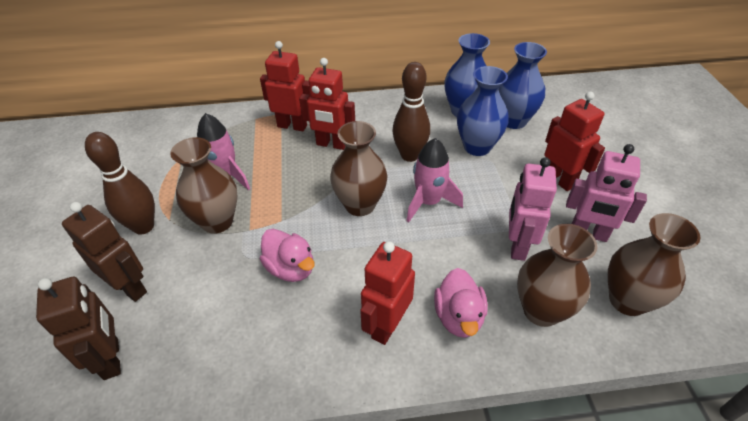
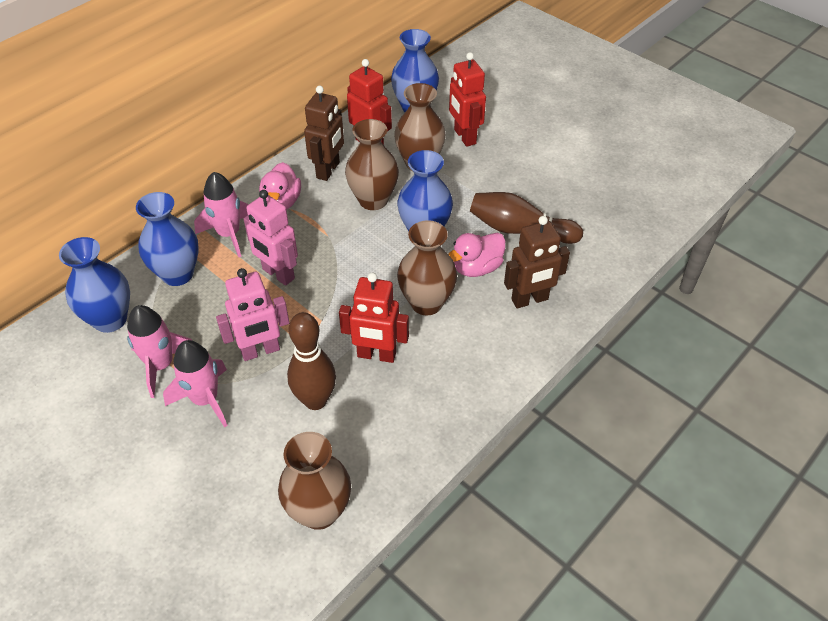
blue vase: [444,33,490,117] [457,66,509,156] [499,42,547,129] = 3 -> [59,237,130,333] [136,192,199,286] [391,29,439,112] [397,150,453,231] = 4
pink rocket: [197,113,250,190] [407,138,463,222] = 2 -> [127,305,192,398] [163,340,228,427] [194,172,249,257] = 3
red robot: [260,41,310,131] [299,58,355,150] [360,241,415,345] [544,92,605,191] = 4 -> [339,273,409,363] [347,59,392,145] [449,52,486,147] = 3

